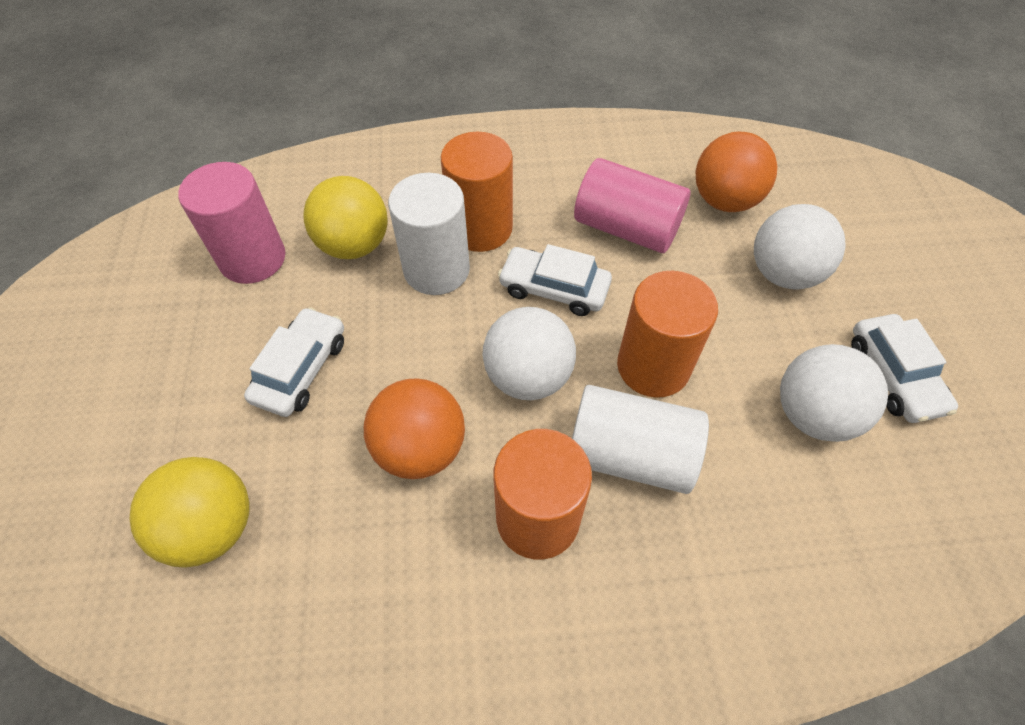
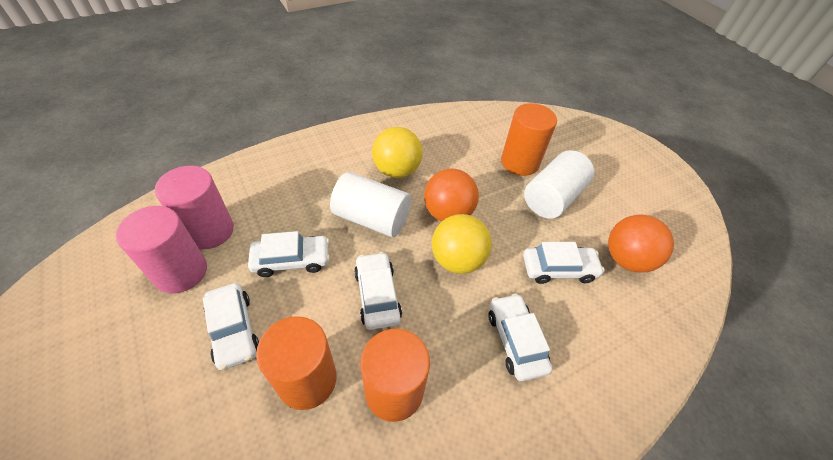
white ball: [482,307,576,400] [754,204,846,290] [780,344,888,442] = 3 -> none = 0
white car: [244,307,344,417] [498,244,612,316] [851,314,958,423] = 3 -> [203,283,259,370] [248,231,330,277] [354,252,402,330] [488,294,552,381] [523,242,605,284] = 5

